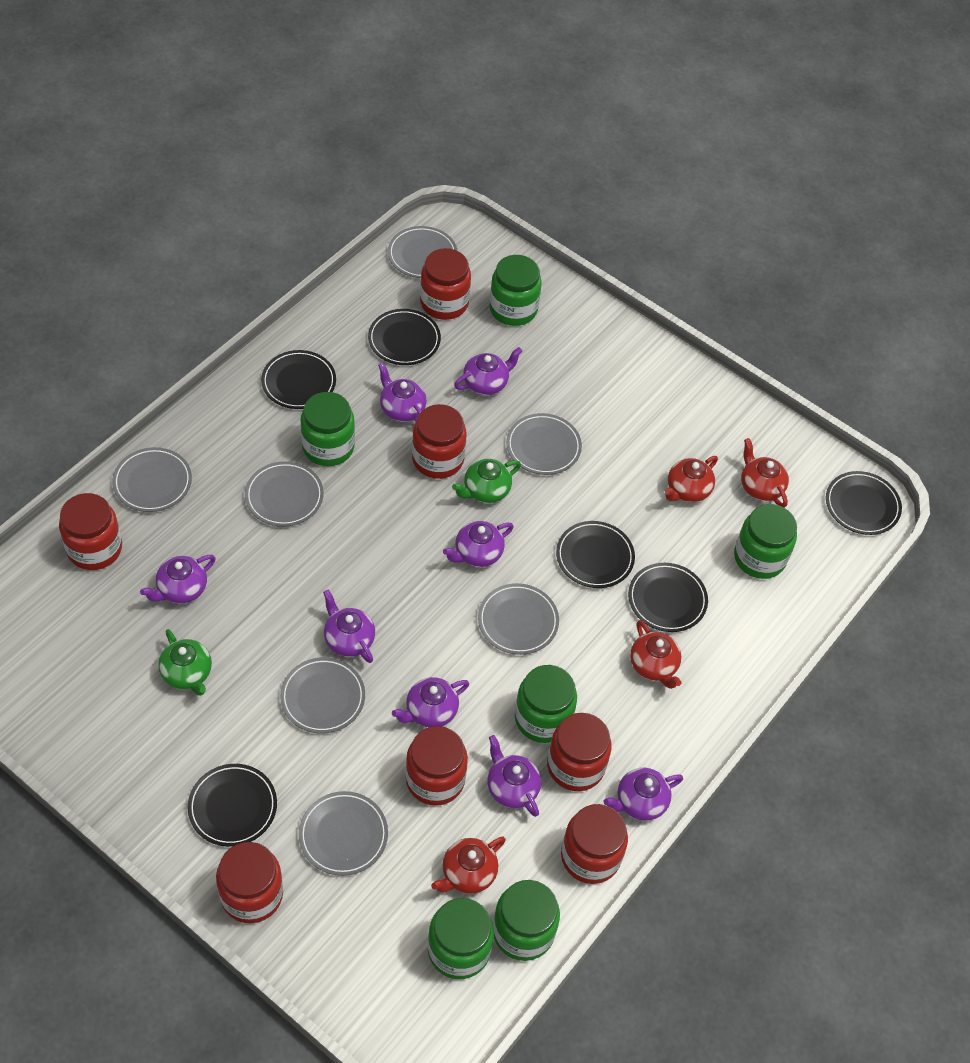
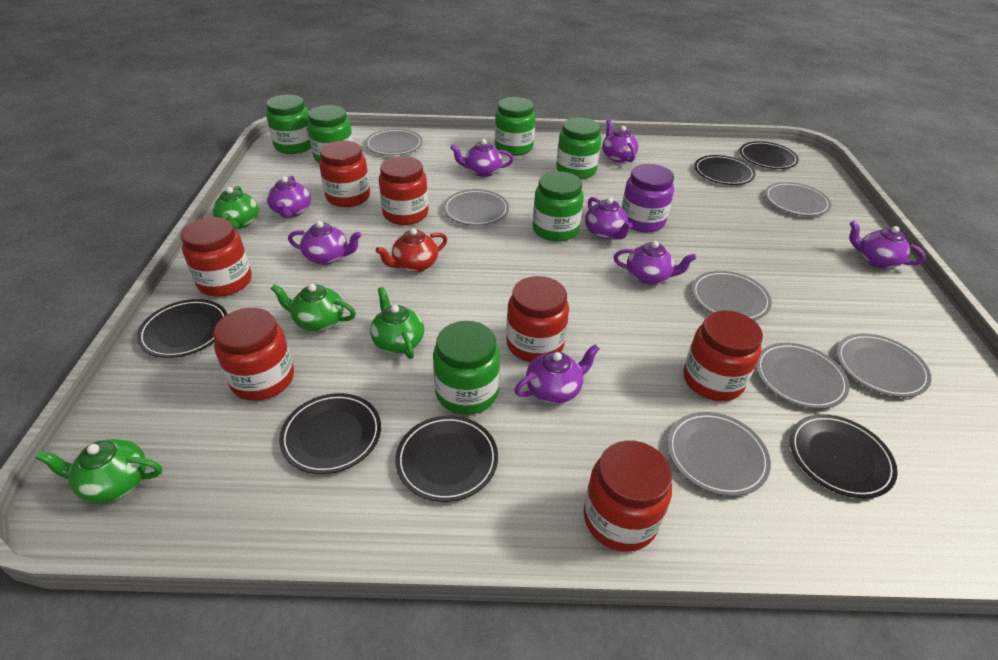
green teapot: [158,629,212,696] [452,459,521,503] = 2 -> [35,439,162,503] [212,186,259,230] [271,284,356,331] [370,287,424,359] = 4
purple jar: none = 0 -> [622,164,674,232] = 1
red teapot: [431,836,506,894] [630,620,682,689] [664,456,718,502] [741,438,789,508] = 4 -> [376,228,447,272] = 1

